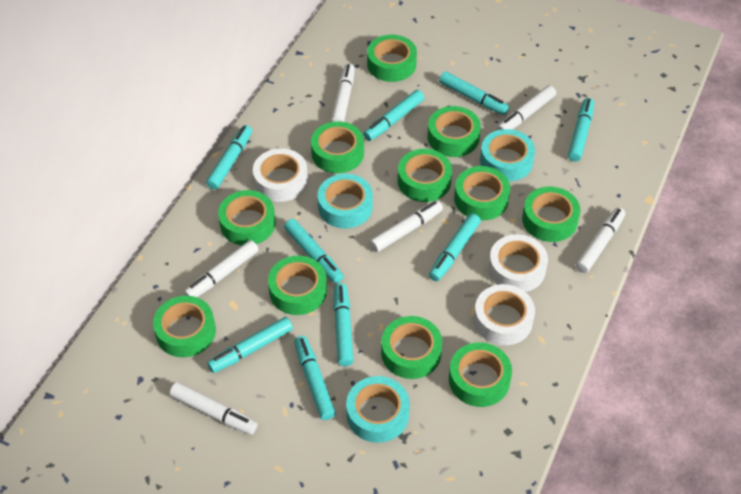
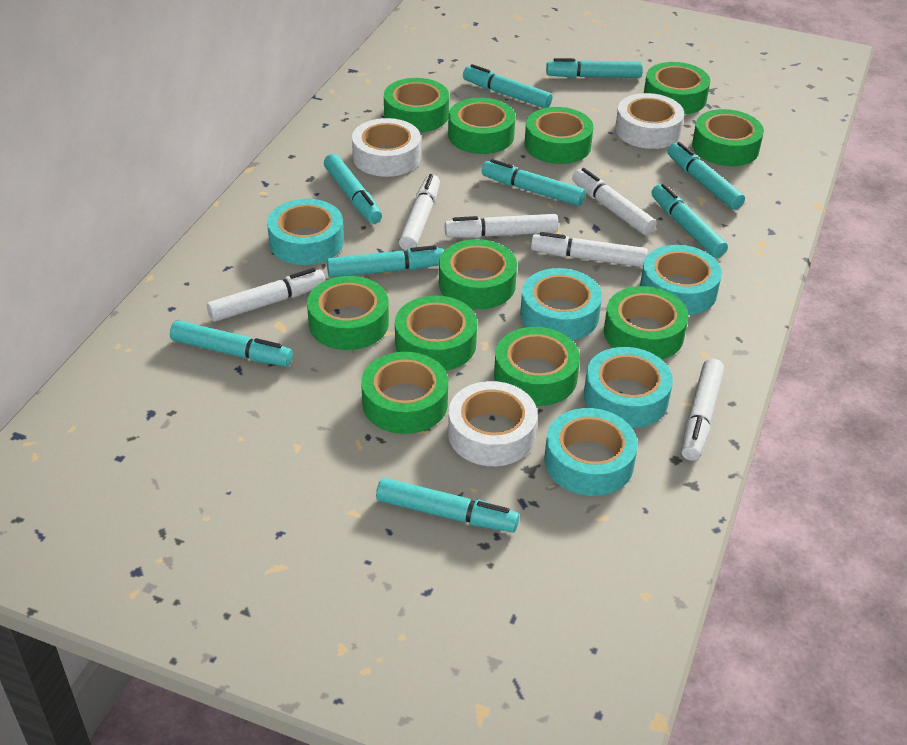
turquoise tape: [318,174,373,228] [346,376,410,443] [480,129,535,181] = 3 -> [267,199,344,265] [520,268,602,340] [544,408,638,496] [584,347,673,428] [640,245,722,315] = 5

